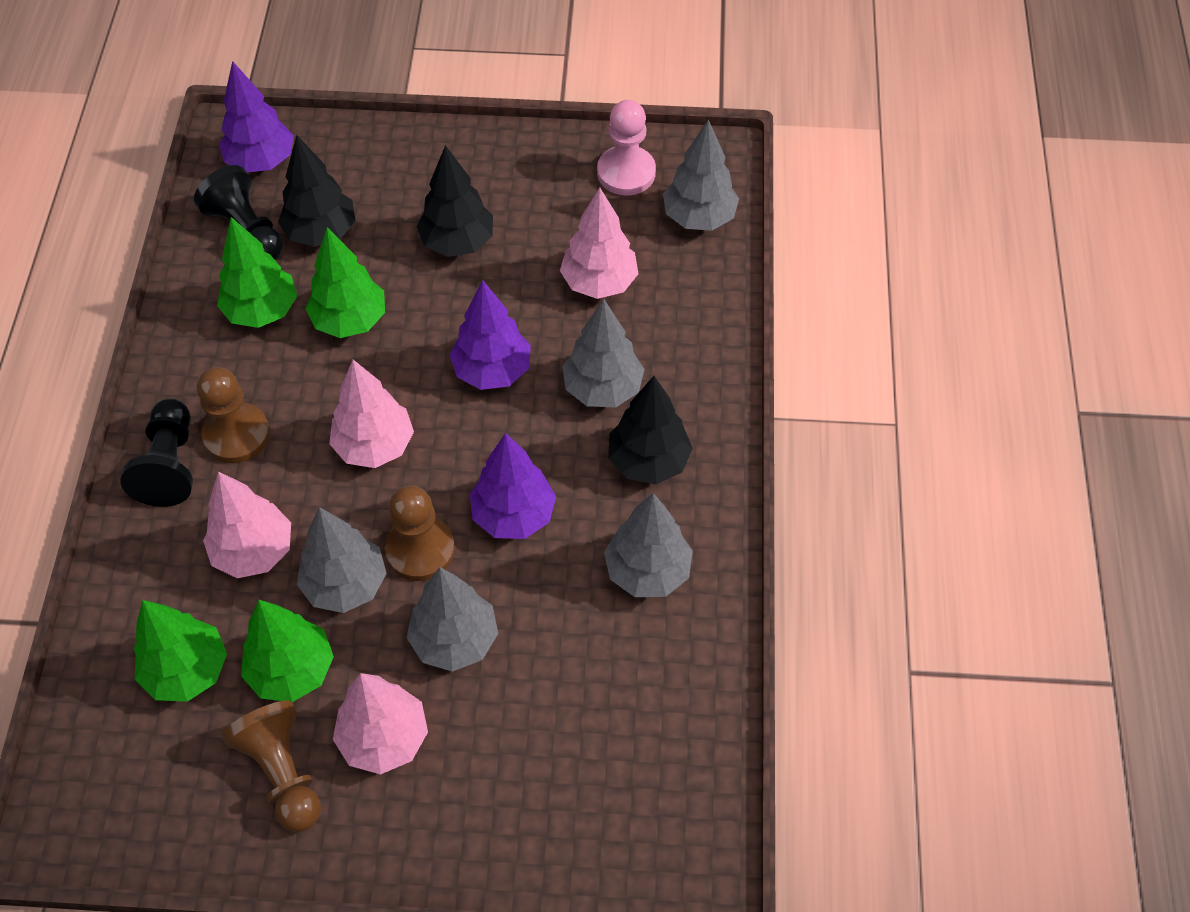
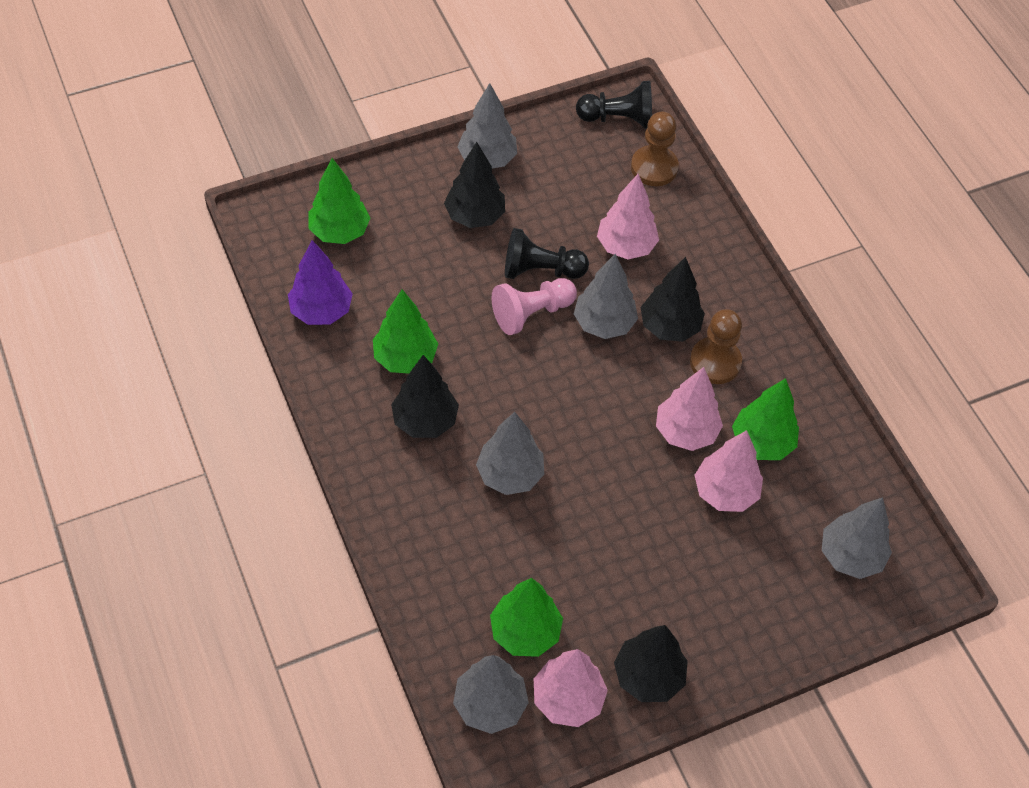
black tree: [278,135,355,247] [416,145,493,257] [608,376,693,484] = 3 -> [391,355,459,438] [444,142,505,228] [614,625,688,702] [641,257,705,342] = 4
brown pawn: [197,367,270,463] [222,700,321,832] [385,485,455,581] = 3 -> [631,112,679,186] [690,309,742,384] = 2
purple tree: [219,61,294,173] [449,280,531,390] [470,433,556,539] = 3 -> [288,240,353,325] = 1

